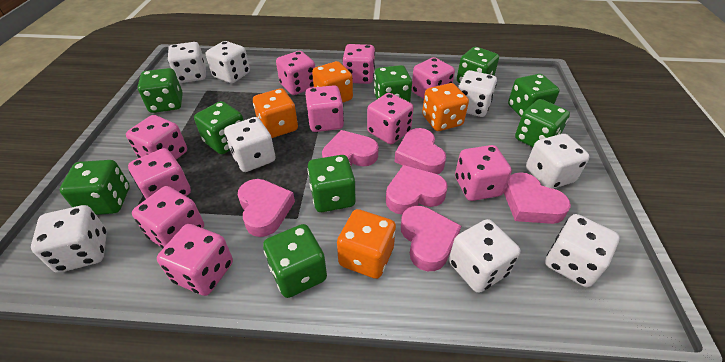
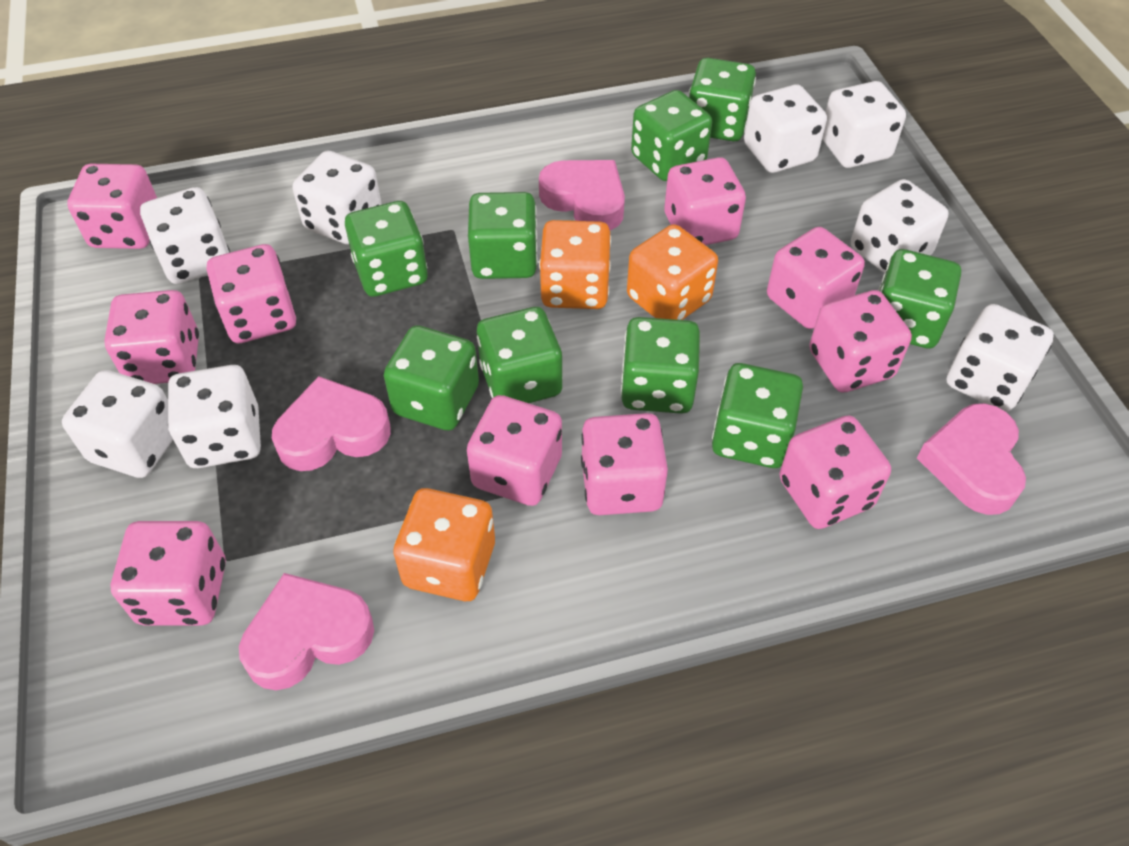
orange dice: [253,88,298,138] [312,61,353,102] [337,209,396,279] [422,83,469,131] = 4 -> [393,488,495,601] [539,220,611,309] [627,224,718,320] = 3
pink heart: [238,179,295,237] [322,130,379,166] [386,165,448,215] [395,128,446,174] [401,206,461,271] [504,172,571,224] = 6 -> [239,573,374,690] [272,376,391,471] [539,160,625,230] [917,403,1026,515] = 4

